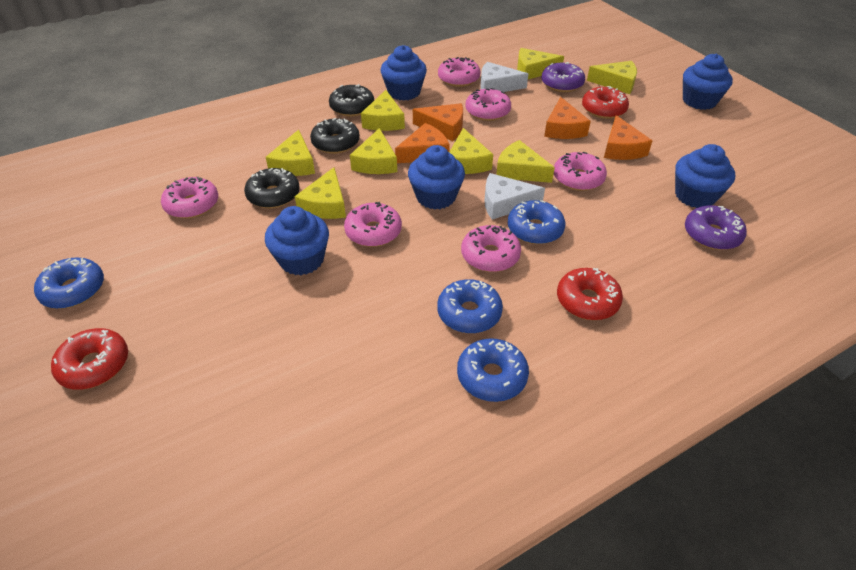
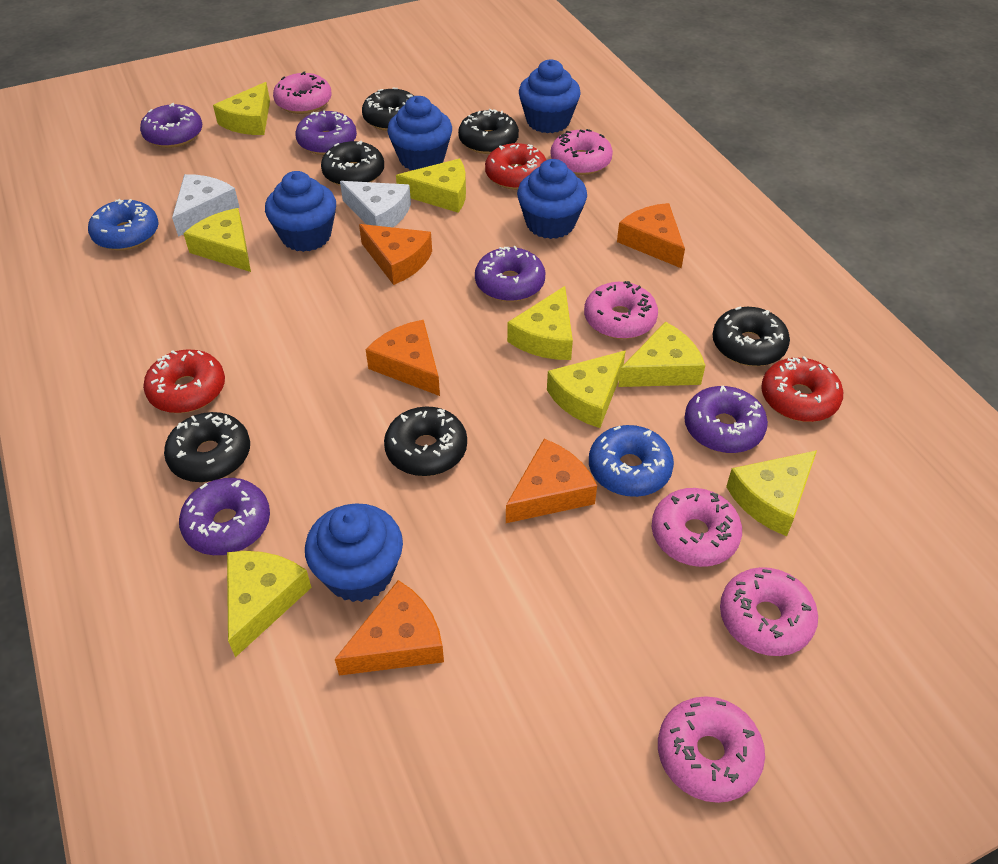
black donut: [244,168,300,209] [310,118,360,154] [329,84,374,117] = 3 -> [164,412,250,482] [321,141,384,186] [362,88,414,131] [384,406,467,476] [458,109,519,154] [713,306,790,366] = 6
blue donut: [34,258,104,309] [437,279,503,333] [457,338,529,402] [508,200,565,244] = 4 -> [88,199,159,251] [589,425,674,497] = 2
orange cheese: [395,123,450,163] [413,103,463,141] [544,97,591,139] [604,115,653,160] = 4 -> [335,580,444,676] [359,224,432,285] [366,320,440,396] [506,439,597,523] [617,203,685,268] = 5
purple donut: [541,62,585,92] [685,205,747,250] = 2 -> [140,103,202,148] [179,478,270,555] [295,110,357,155] [475,246,545,302] [684,385,768,453] = 5

